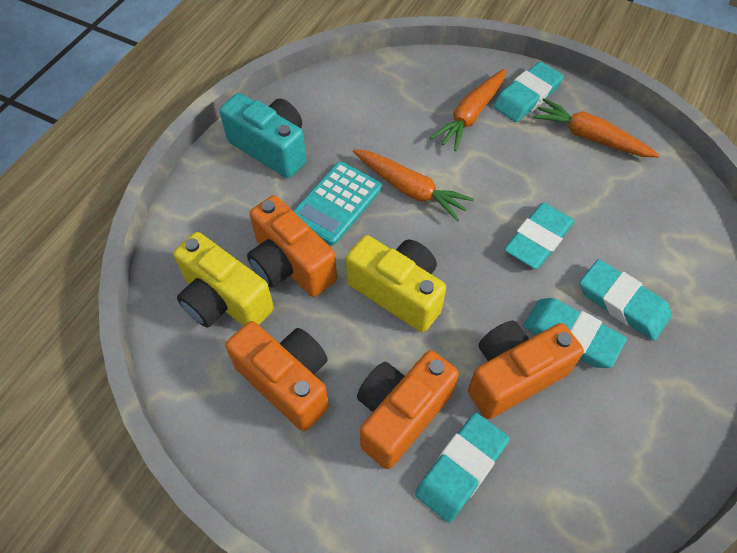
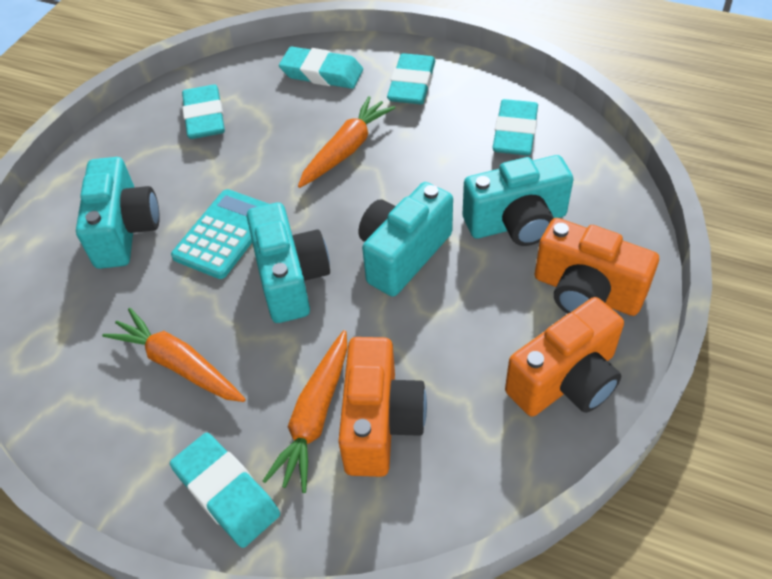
orange camera: [225,321,329,431] [247,195,337,297] [357,350,459,469] [468,321,584,419] = 4 -> [338,337,427,477] [505,297,624,417] [534,218,659,316] = 3
turquoise camera: [219,93,306,178] = 1 -> [76,157,160,269] [247,202,330,323] [359,182,453,297] [463,155,573,246] = 4
yellow camera: [173,232,274,328] [346,235,446,333] = 2 -> none = 0

